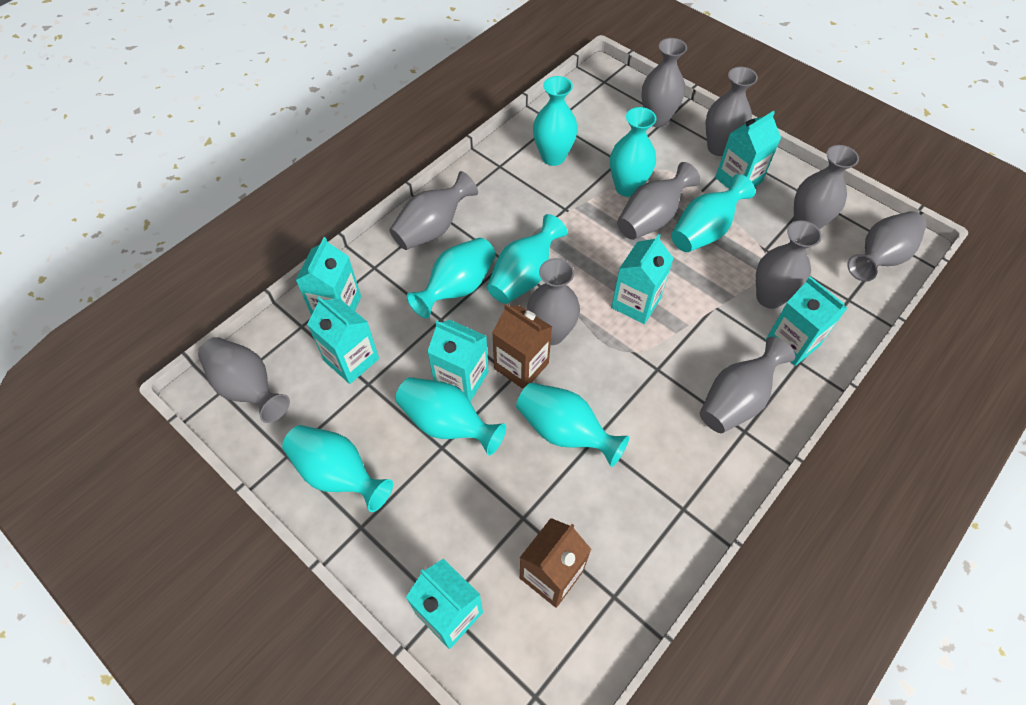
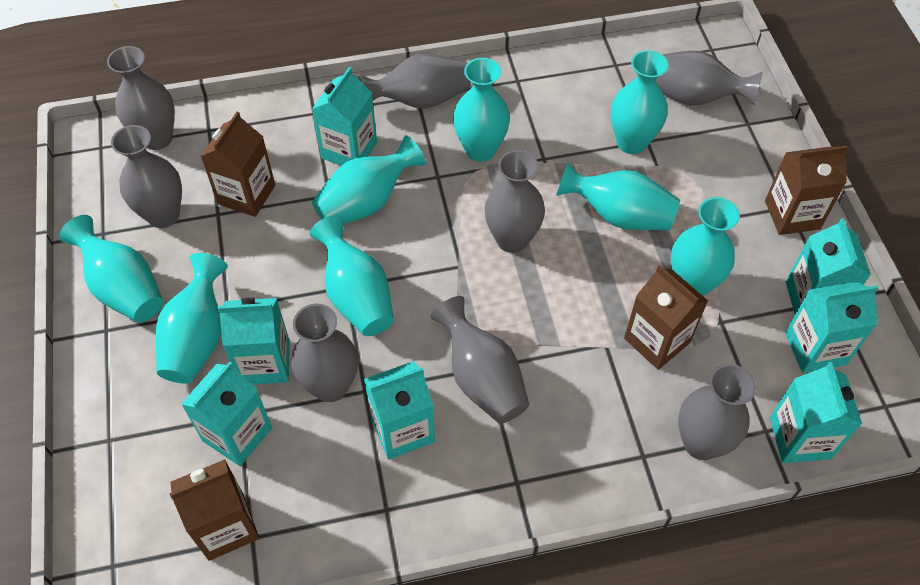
brown carton: [492,304,552,389] [520,518,591,608] = 2 -> [169,459,259,561] [200,112,275,217] [624,265,708,370] [765,145,848,235] = 4
grey vase: [198,337,290,423] [389,171,478,250] [527,258,580,345] [617,162,700,240] [642,38,687,127] [700,337,795,433] [705,67,758,156] [756,220,822,309] [794,145,859,230] [847,211,926,282] = 10 -> [107,46,175,150] [111,125,182,228] [291,304,358,402] [358,54,471,109] [430,296,530,424] [484,150,545,253] [656,51,762,106] [678,364,756,460] = 8

